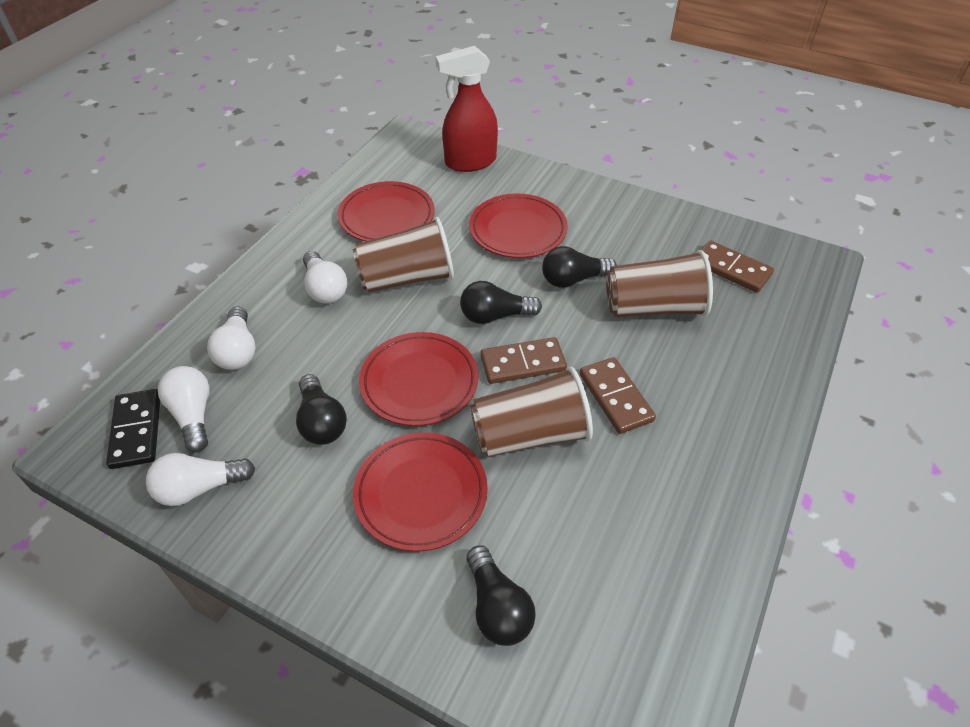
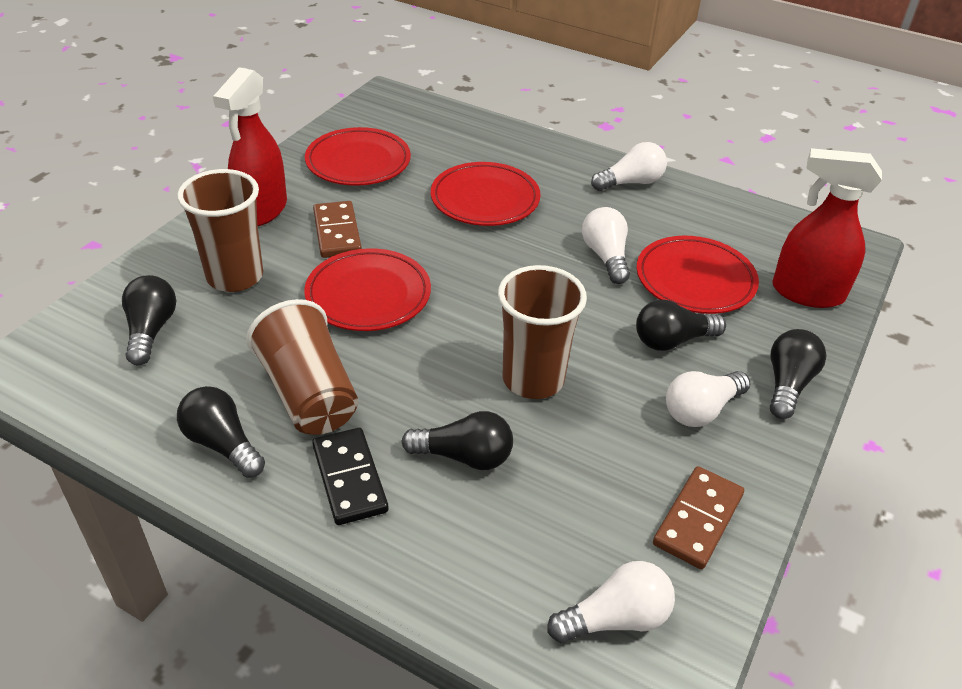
black light bulb: [296,374,347,445] [460,281,542,324] [466,545,536,646] [542,246,617,288] = 4 -> [122,275,176,365] [177,386,265,478] [401,411,513,470] [636,300,726,351] [770,329,827,419] = 5
brown domino: [480,337,567,384] [580,357,656,434] [701,240,774,293] = 3 -> [313,201,362,258] [653,466,744,569] = 2
red spray bottle: [435,46,498,172] = 1 -> [213,67,287,226] [772,148,882,308] = 2

